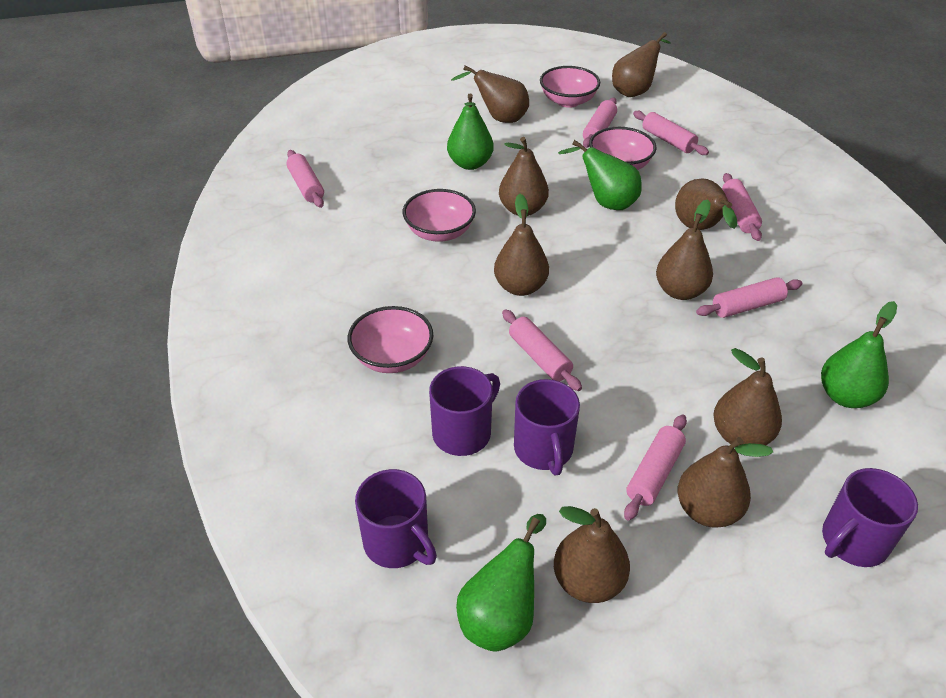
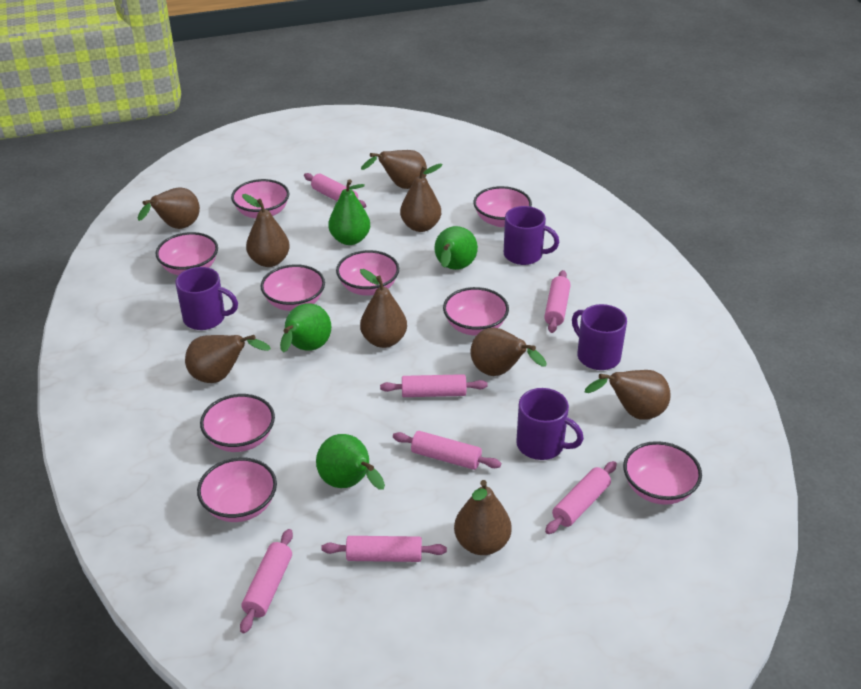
pink bowl: [348,306,433,373] [403,189,476,242] [540,66,600,108] [589,127,656,170] = 4 -> [156,232,218,275] [197,458,277,522] [200,394,275,452] [231,179,289,219] [261,264,325,311] [336,250,399,296] [443,287,509,336] [473,186,532,227] [623,441,702,505] = 9

